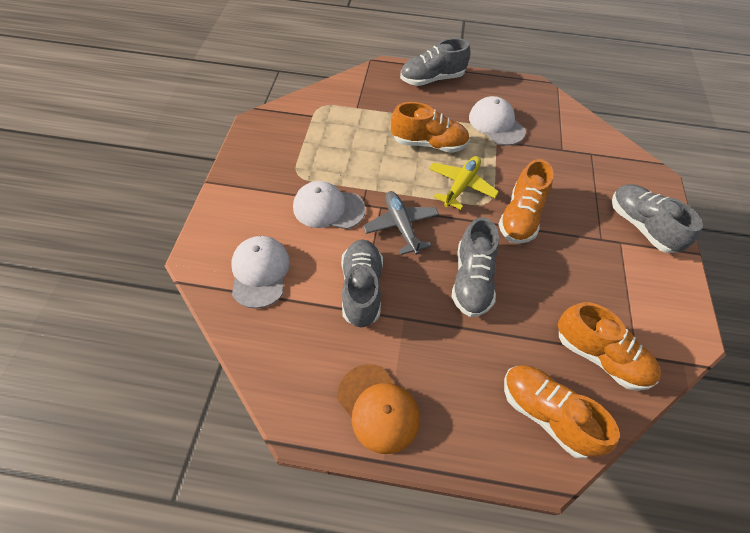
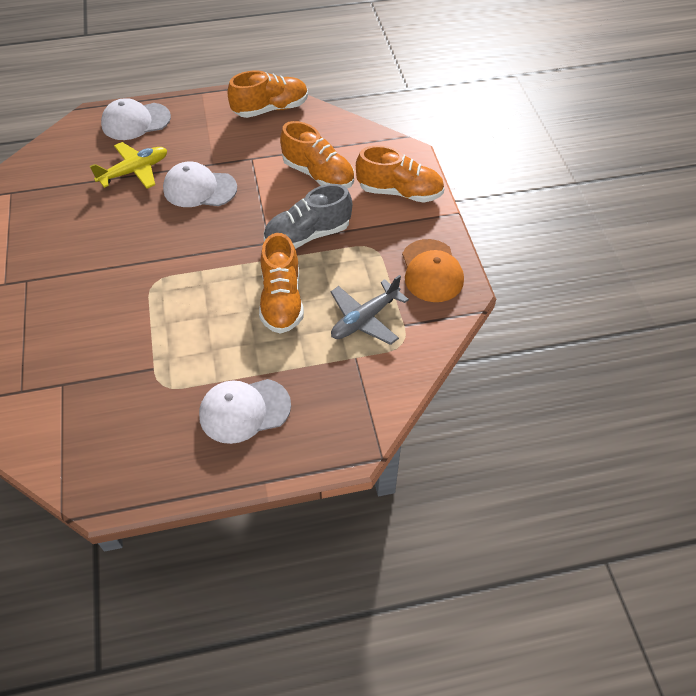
grey shoe: [341,239,383,328] [400,38,470,86] [452,217,499,317] [612,184,703,253] = 4 -> [264,184,352,249] = 1

